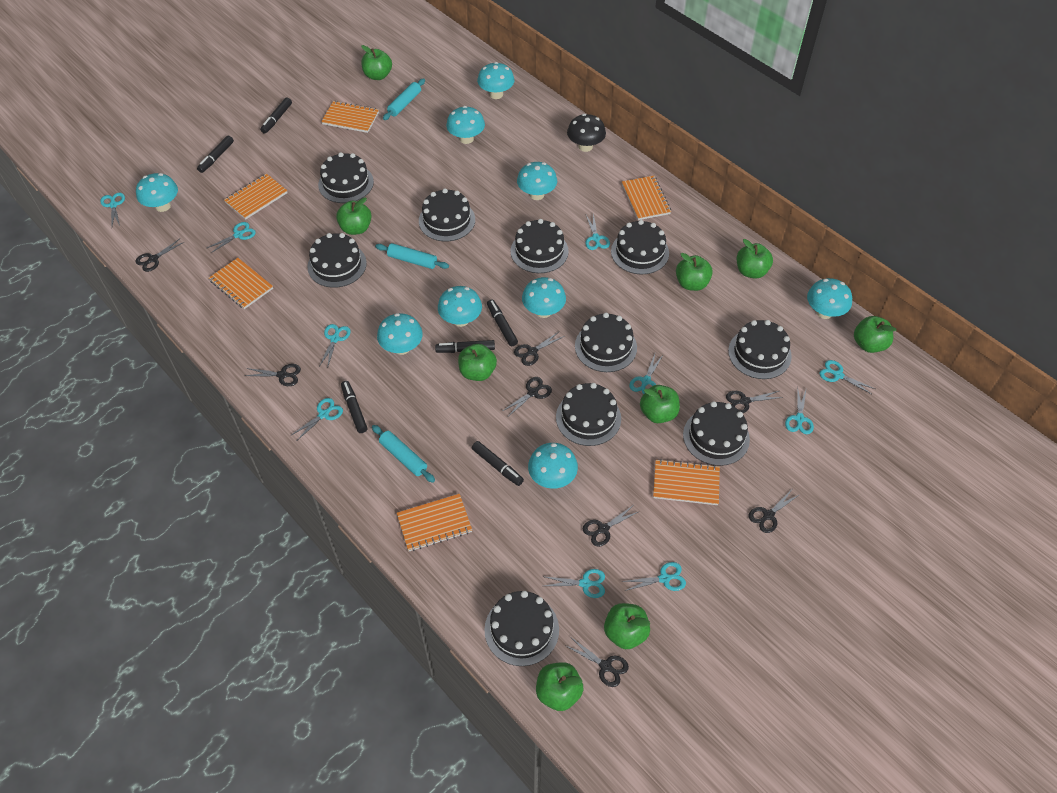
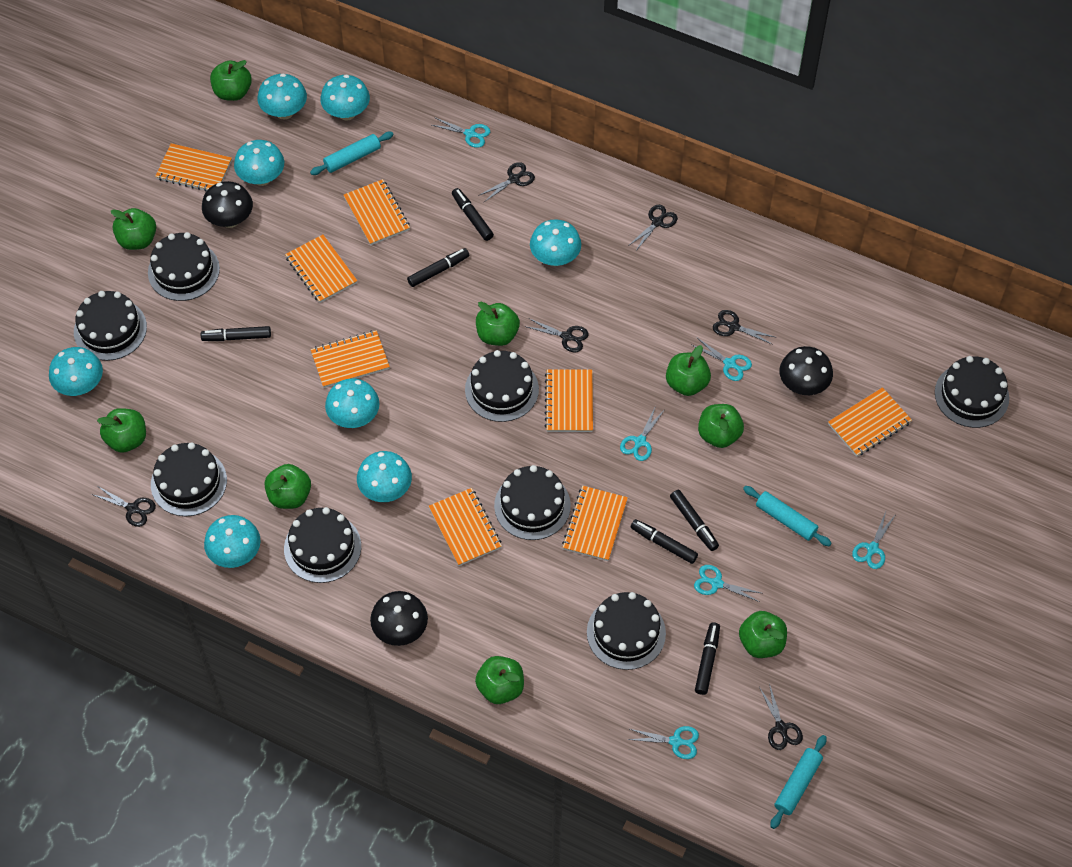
black cake: [307,233,367,288] [318,152,374,203] [419,189,475,241] [484,591,559,666] [511,219,569,273] [556,383,621,446] [575,313,637,372] [611,220,669,274] [683,401,750,466] [728,320,792,379] = 10 -> [74,291,147,361] [148,232,220,301] [151,442,227,516] [284,507,361,583] [465,350,539,422] [494,465,571,540] [587,592,666,670] [935,356,1009,428] = 8
black mushroom: [567,114,606,152] = 1 -> [202,181,253,228] [370,591,428,646] [779,346,833,395] = 3
black scissors: [135,239,184,272] [245,364,301,386] [502,377,552,417] [514,332,564,366] [566,638,629,687] [583,506,640,547] [726,391,783,413] [749,491,800,533] = 8 -> [92,486,156,527] [478,162,535,202] [525,319,588,352] [628,205,678,249] [713,310,775,345] [759,683,803,750] = 6
orange notebook: [209,258,273,309] [224,174,287,220] [321,101,379,133] [397,494,472,551] [622,176,671,220] [653,459,720,505] = 6 -> [155,143,232,192] [285,235,357,303] [310,330,390,388] [344,179,410,245] [429,488,502,566] [545,369,593,432] [562,486,628,561] [828,387,912,457] = 8
turquoise mushroom: [136,173,178,212] [377,313,423,355] [438,286,482,327] [446,106,485,144] [477,62,515,99] [517,162,557,200] [522,277,566,318] [528,443,578,489] [807,278,852,319] = 9 -> [49,347,103,396] [204,515,260,568] [234,140,284,186] [258,73,307,120] [320,74,370,121] [325,378,379,428] [357,451,412,502] [530,219,581,266] = 8
turquoise scissors: [100,193,125,226] [207,222,256,253] [291,398,343,440] [319,324,351,369] [542,569,605,598] [585,213,610,250] [622,562,686,591] [630,354,664,394] [785,387,814,434] [820,360,875,395] = 10 -> [432,117,490,148] [620,406,665,461] [627,726,699,759] [692,338,752,381] [694,565,761,602] [852,512,895,569] = 6

